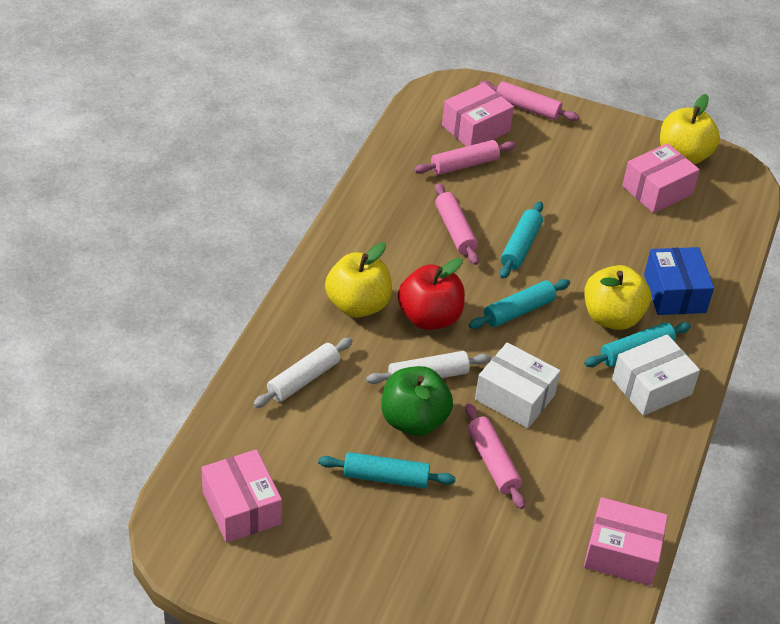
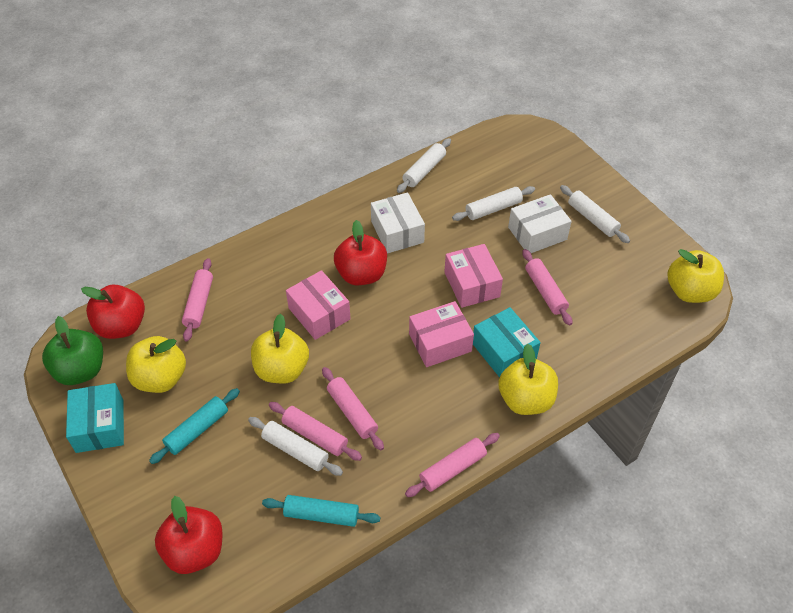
blue box: [644,247,714,315] = 1 -> none = 0
pink box: [202,449,282,543] [442,83,514,146] [584,497,668,586] [622,143,700,213] = 4 -> [286,270,350,340] [409,301,474,367] [444,244,503,308] = 3
pink rolling pin: [414,140,516,175] [435,183,479,265] [465,403,525,509] [479,81,579,121] = 4 -> [182,258,213,342] [269,402,362,461] [322,367,384,451] [405,433,500,497] [523,249,572,326] = 5
red apple: [398,258,465,330] = 1 -> [81,285,145,339] [155,496,223,574] [334,220,387,285] = 3
turquoise box: none = 0 -> [66,383,124,453] [473,307,541,378] = 2
turquoise rolling pin: [318,452,456,488] [469,279,570,329] [500,201,543,279] [584,322,691,367] = 4 -> [149,388,240,464] [262,495,381,527] = 2
white rolling pin: [253,338,353,408] [366,351,491,384] = 2 -> [248,417,343,476] [397,138,451,193] [452,186,535,221] [560,185,630,243] = 4
yellow apple: [325,242,392,318] [584,265,651,330] [660,94,720,165] = 3 -> [126,336,186,393] [251,314,309,384] [498,344,558,415] [667,249,724,303] = 4

